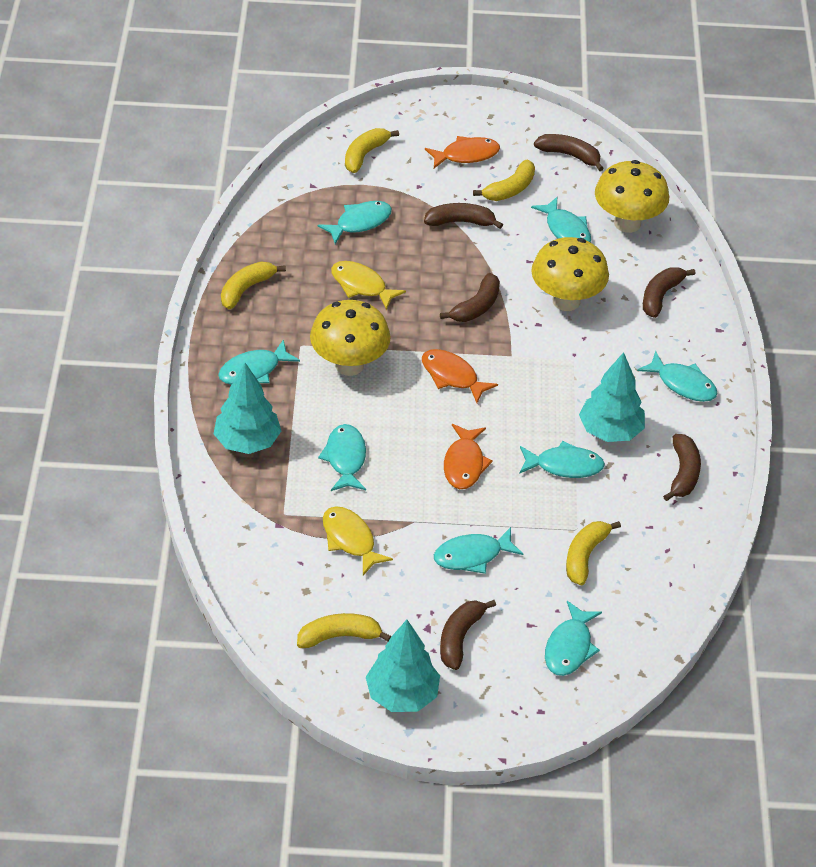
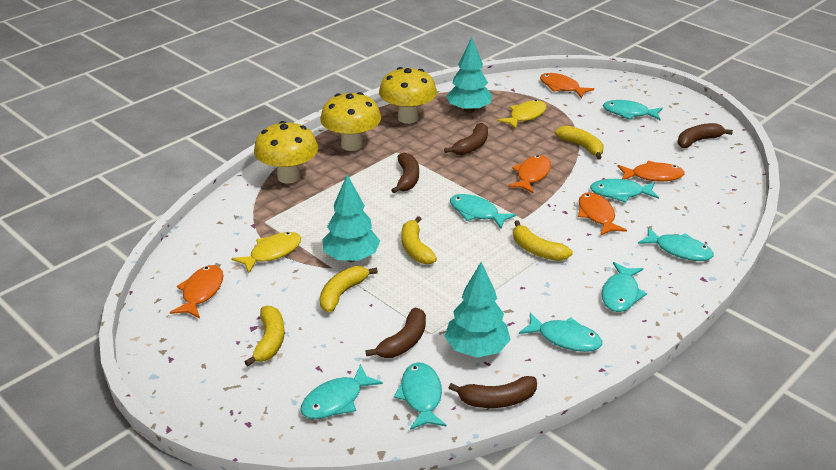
brown banana: [424,203,503,229] [440,273,500,322] [440,600,496,670] [534,134,604,171] [643,267,695,318] [663,434,701,501] = 6 -> [366,308,426,358] [391,153,419,193] [444,123,488,155] [449,376,537,408] [678,123,733,148] = 5
orange fish: [422,349,498,403] [425,136,500,168] [444,424,493,489] = 3 -> [170,265,223,318] [508,155,551,193] [540,73,594,98] [578,192,627,236] [617,161,685,182] = 5

